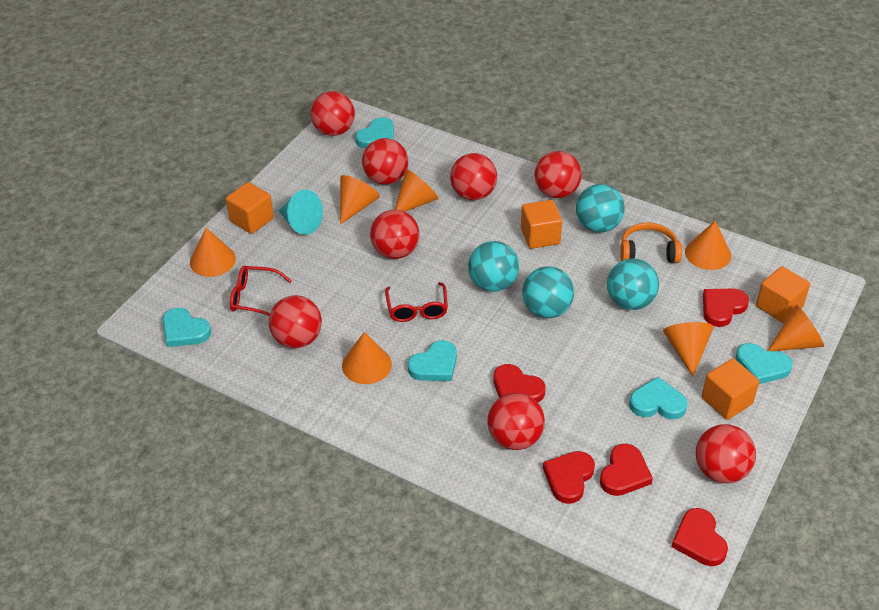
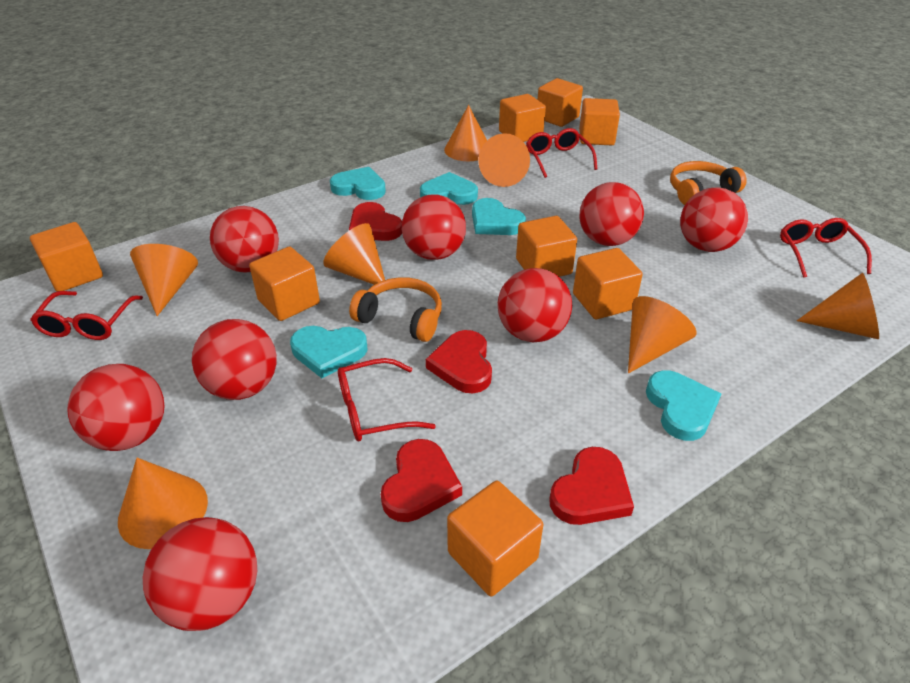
orange cube: [226,182,274,234] [521,200,562,249] [702,358,759,420] [756,266,810,323] = 4 -> [30,222,103,291] [249,246,320,321] [447,481,543,596] [499,94,546,142] [516,216,577,277] [538,78,583,127] [573,248,643,319] [579,98,620,145] = 8
orange headphones: [620,222,682,263] = 1 -> [349,277,442,342] [670,161,747,205] = 2
red glasses: [230,266,292,316] [385,282,448,322] = 2 -> [30,291,143,340] [338,358,436,441] [526,128,598,178] [780,218,872,278] = 4
red heart: [494,364,546,402] [543,451,595,504] [600,444,653,496] [671,508,728,566] [703,289,749,327] = 5 -> [349,202,402,241] [381,439,462,522] [426,330,492,393] [549,447,634,525] = 4
turquoise ball: [468,241,519,292] [522,266,574,318] [576,184,625,233] [607,258,659,310] = 4 -> none = 0
turquoise cone: [279,190,323,235] = 1 -> none = 0

